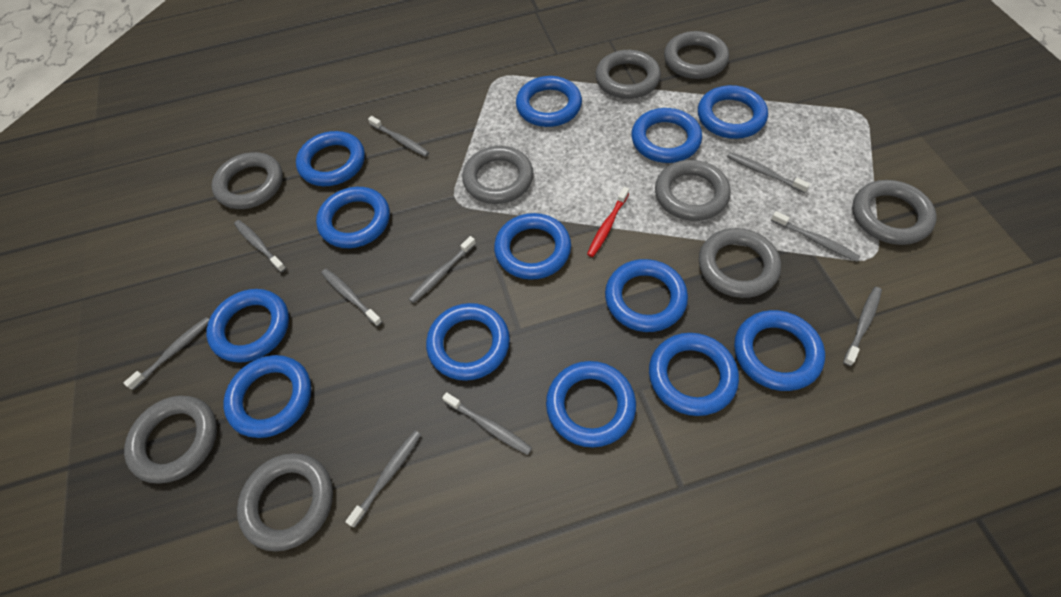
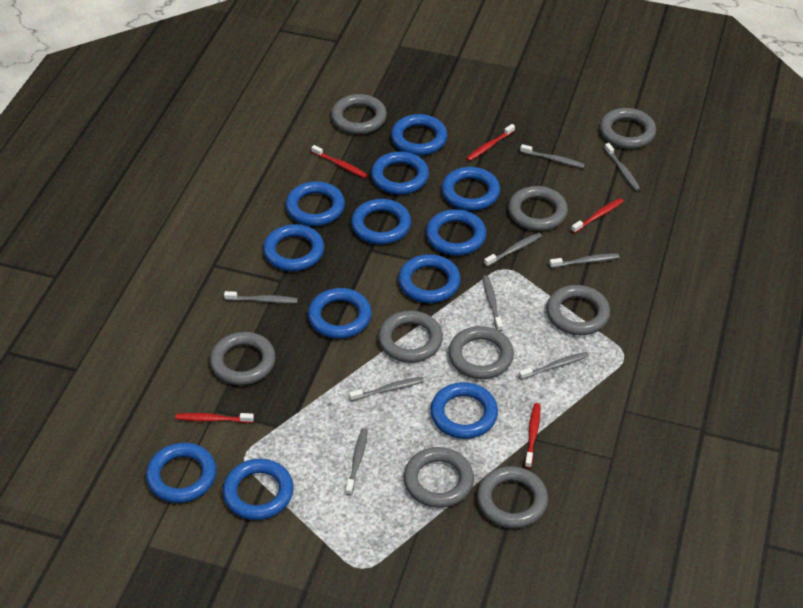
blue ring: [206,289,289,363] [223,355,311,438] [296,131,365,186] [316,187,390,248] [426,303,510,381] [494,213,571,280] [516,76,582,127] [546,361,636,448] [605,259,688,332] [631,108,702,163] [649,333,739,416] [698,85,768,139] [734,310,825,391] = 13 -> [146,443,217,503] [223,459,294,520] [263,224,324,271] [285,181,345,226] [308,288,372,339] [351,199,411,244] [371,151,429,195] [391,114,447,155] [398,254,461,303] [426,209,486,256] [430,382,498,439] [441,167,500,211] = 12
grey toothbrush: [124,317,209,390] [234,220,286,272] [321,269,383,326] [345,431,421,528] [368,116,429,157] [409,236,476,303] [442,392,532,455] [727,152,810,193] [771,211,861,262] [843,287,882,366] = 10 -> [224,291,298,303] [346,428,368,496] [349,377,424,401] [483,276,503,331] [484,233,542,267] [519,352,589,380] [520,144,585,168] [550,253,619,268] [604,143,640,191] = 9
red toothbrush: [587,187,629,257] = 1 -> [175,413,254,423] [311,145,368,178] [466,124,515,161] [525,403,540,468] [571,198,623,233] = 5

